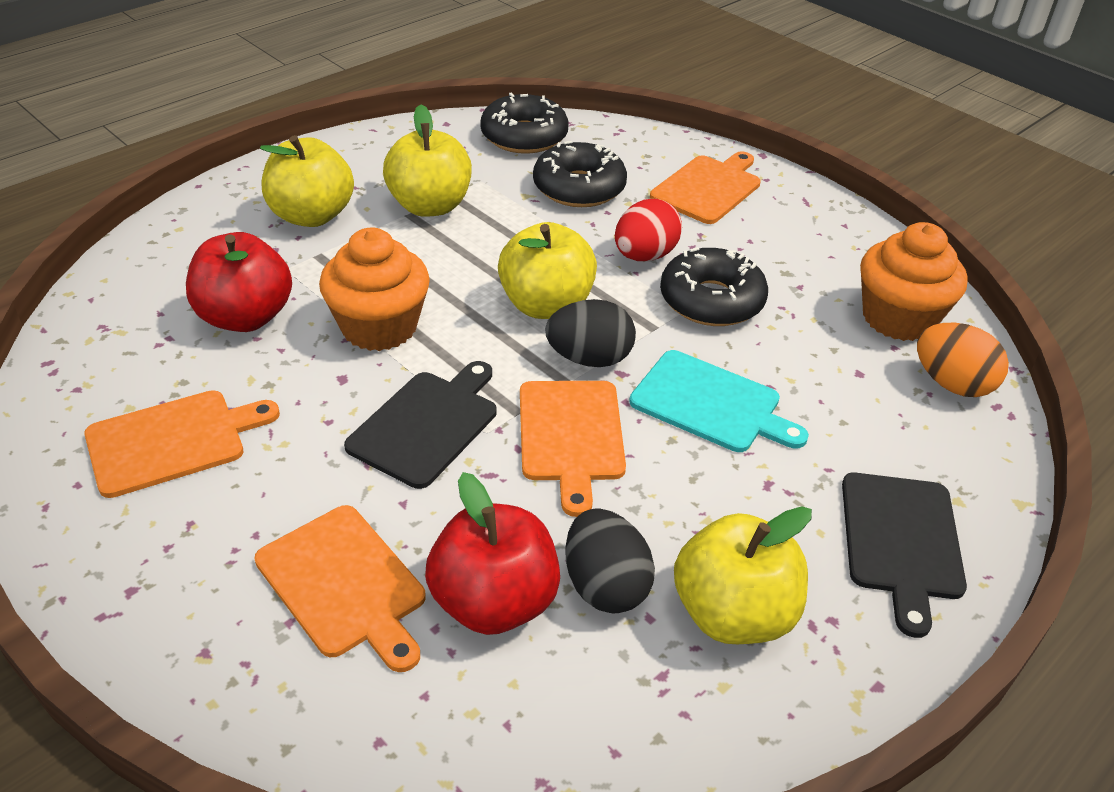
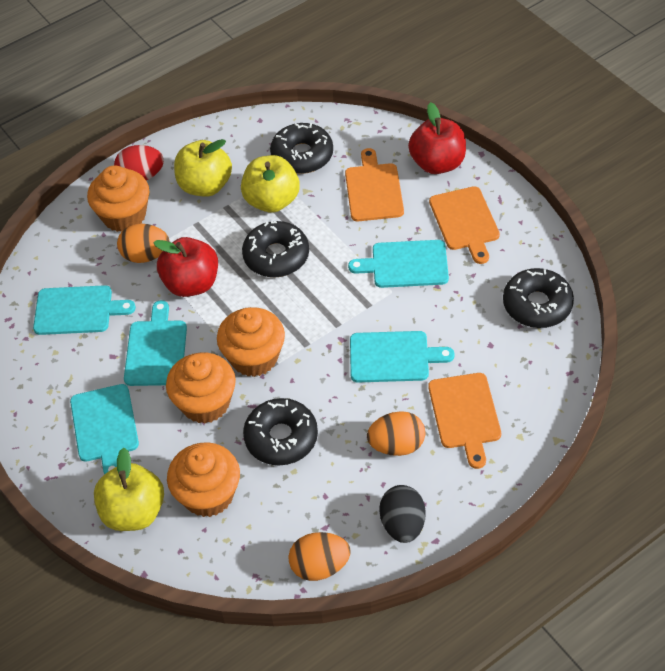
black cutting board: [344,361,497,489] [842,473,967,638] = 2 -> none = 0
black donut: [480,93,569,154] [533,141,627,207] [660,247,768,326] = 3 -> [242,221,309,277] [243,398,318,465] [270,123,333,174] [503,268,574,328] = 4
black egg: [545,299,636,367] [565,508,655,614] = 2 -> [379,485,426,543] = 1
orange cupcake: [319,228,430,351] [860,222,968,341] = 2 -> [87,165,149,232] [166,353,236,423] [167,442,240,517] [217,307,285,377] = 4
orange cutting board: [84,390,280,498] [254,505,426,672] [520,381,626,517] [650,151,761,224] = 4 -> [345,148,404,221] [428,373,501,469] [429,186,500,264] = 3
orange egg: [917,323,1009,397] = 1 -> [117,224,169,263] [288,532,351,581] [367,411,425,456] = 3
turquoise cutting board: [629,350,809,452] = 1 -> [33,285,136,335] [70,384,139,475] [124,300,187,386] [348,240,449,288] [350,331,455,383] = 5
yellow apple: [260,135,354,227] [383,104,472,217] [498,222,597,319] [674,506,812,644] = 4 -> [94,448,164,531] [174,139,232,197] [241,155,300,213] = 3

